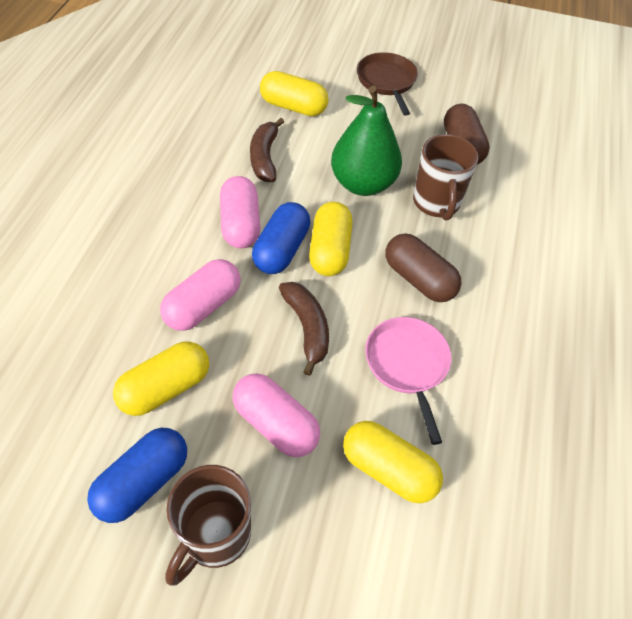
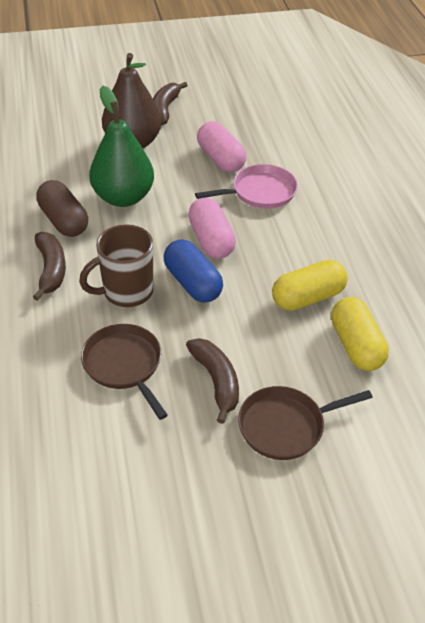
blue capsule: [87,428,187,523] [252,202,310,274] = 2 -> [164,240,223,302] = 1
brown banana: [250,118,284,182] [279,282,329,376] = 2 -> [33,232,66,301] [153,82,188,125] [186,338,239,424] = 3
brown capsule: [386,233,461,302] [444,104,490,164] = 2 -> [36,180,88,237] = 1
brown mug: [165,465,251,586] [413,134,479,221] = 2 -> [79,224,153,307] = 1
brown pan: [357,52,418,116] = 1 -> [81,324,168,420] [238,386,373,460] = 2
brown pear: none = 0 -> [102,53,161,148] = 1
pink capsule: [160,259,240,331] [220,176,260,248] [233,373,320,457] = 3 -> [188,198,236,259] [197,121,246,172] = 2
yellow capsule: [113,341,209,416] [260,71,328,116] [309,202,352,276] [343,421,443,503] = 4 -> [272,260,348,311] [331,297,389,371] = 2

